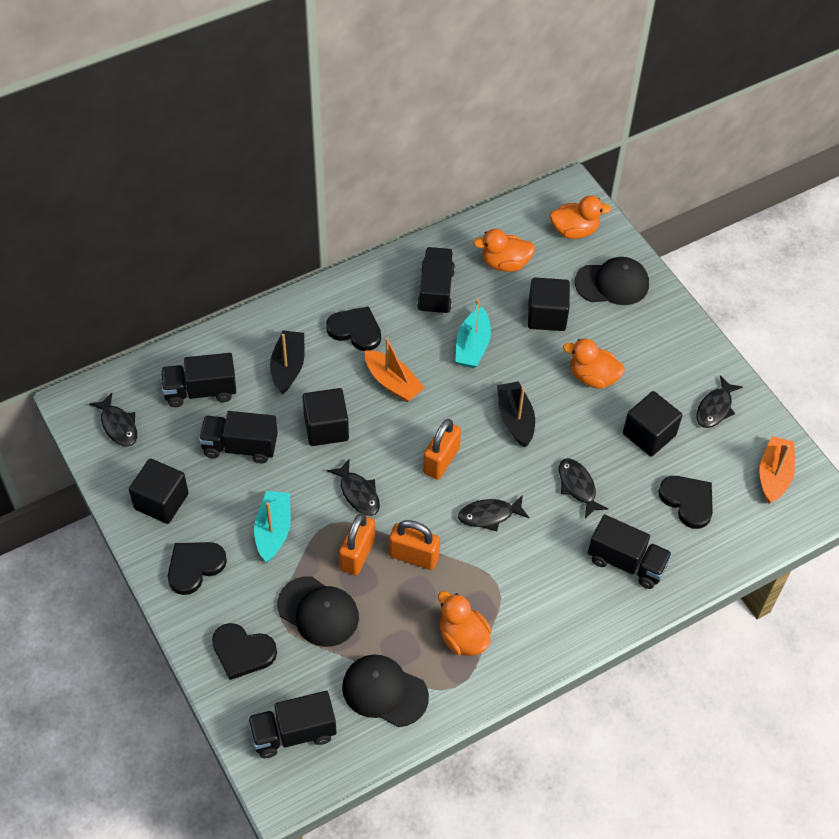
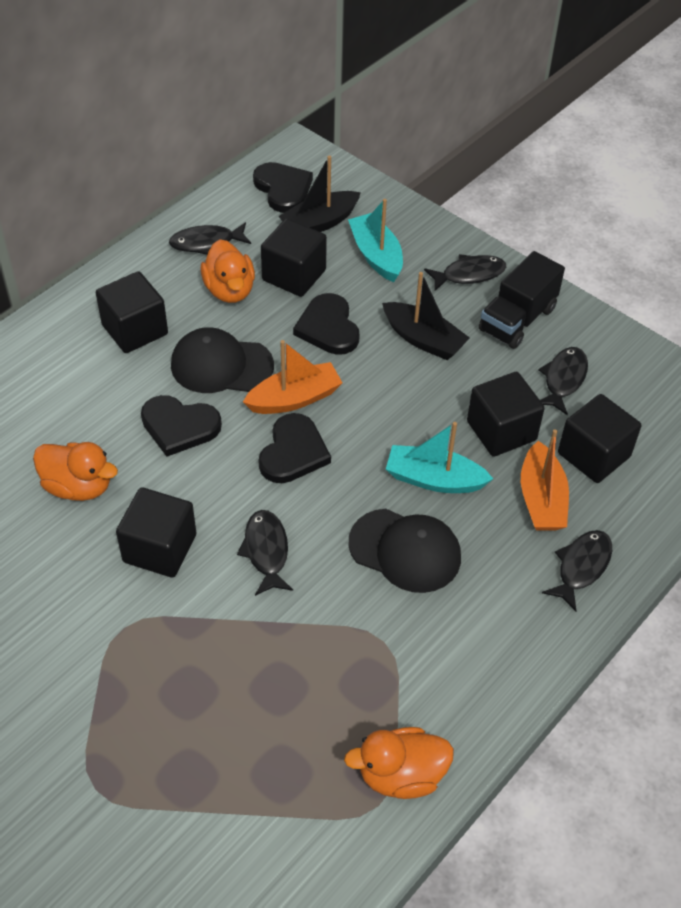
black cap: [277,576,359,647] [342,655,429,727] [575,257,649,305] = 3 -> [171,327,274,393] [349,509,461,593] = 2
black cube: [129,458,189,524] [303,388,349,446] [528,278,570,331] [623,391,682,457] = 4 -> [96,271,168,353] [116,487,196,578] [261,219,327,297] [467,372,545,457] [558,394,641,483] = 5
black truck: [161,353,236,407] [199,411,278,463] [248,691,336,758] [417,247,455,315] [588,514,672,589] = 5 -> [479,251,565,349] = 1
orange duck: [438,591,492,656] [473,229,535,272] [550,195,612,239] [563,339,625,389] = 4 -> [33,442,118,501] [200,239,255,303] [344,727,454,799] = 3
orange padlock: [339,513,375,575] [389,520,440,570] [423,419,461,480] = 3 -> none = 0

